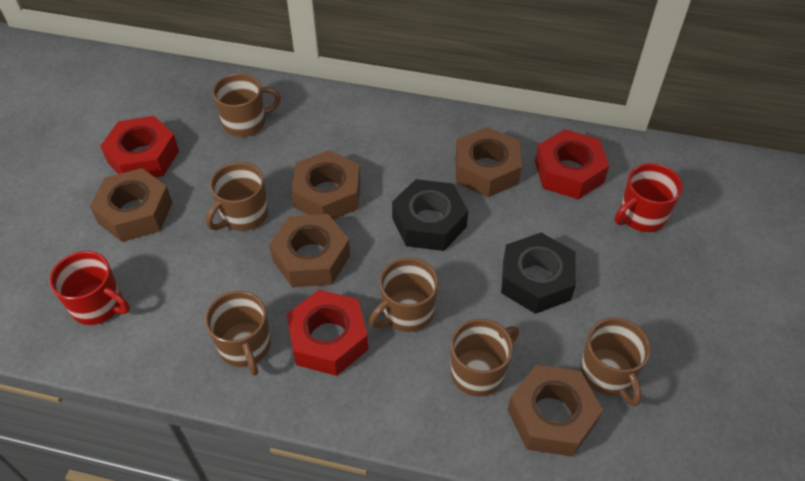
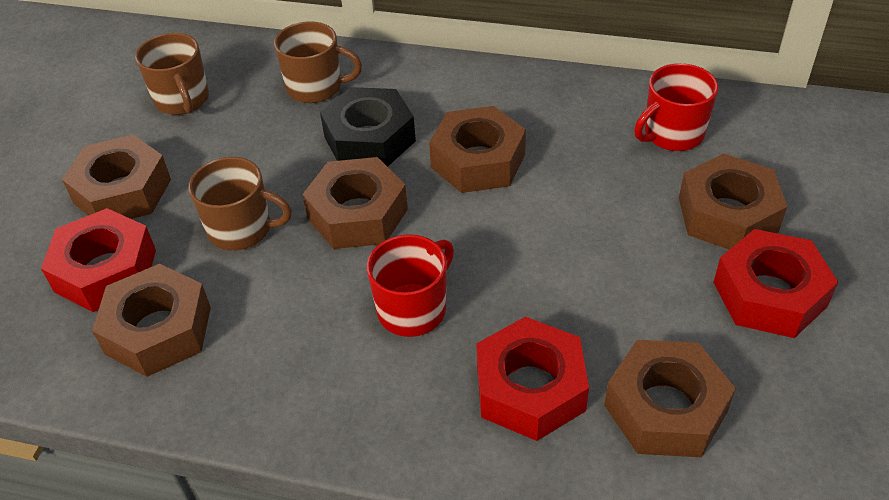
black nut: [392,179,468,251] [501,233,576,314] = 2 -> [320,87,416,167] = 1
brown mug: [205,291,271,376] [206,162,268,231] [212,73,281,137] [369,258,439,332] [451,319,519,397] [580,318,651,407] = 6 -> [135,33,209,115] [189,157,292,251] [274,21,362,103] = 3
brown nut: [90,168,173,242] [269,214,350,287] [291,150,360,219] [455,127,522,197] [507,365,603,457] = 5 -> [62,135,171,219] [92,264,211,377] [302,157,408,249] [429,106,526,193] [604,340,736,457] [679,154,787,250] = 6

